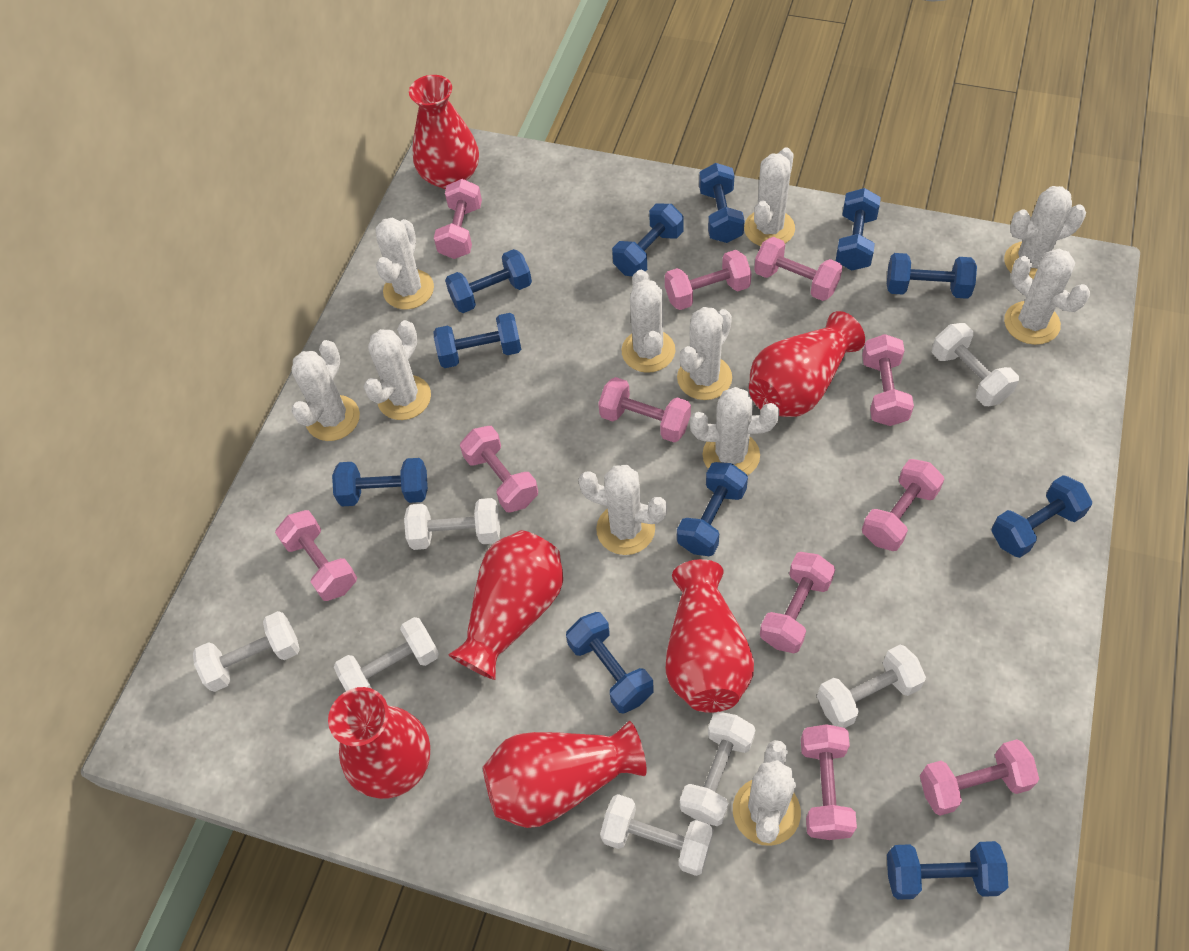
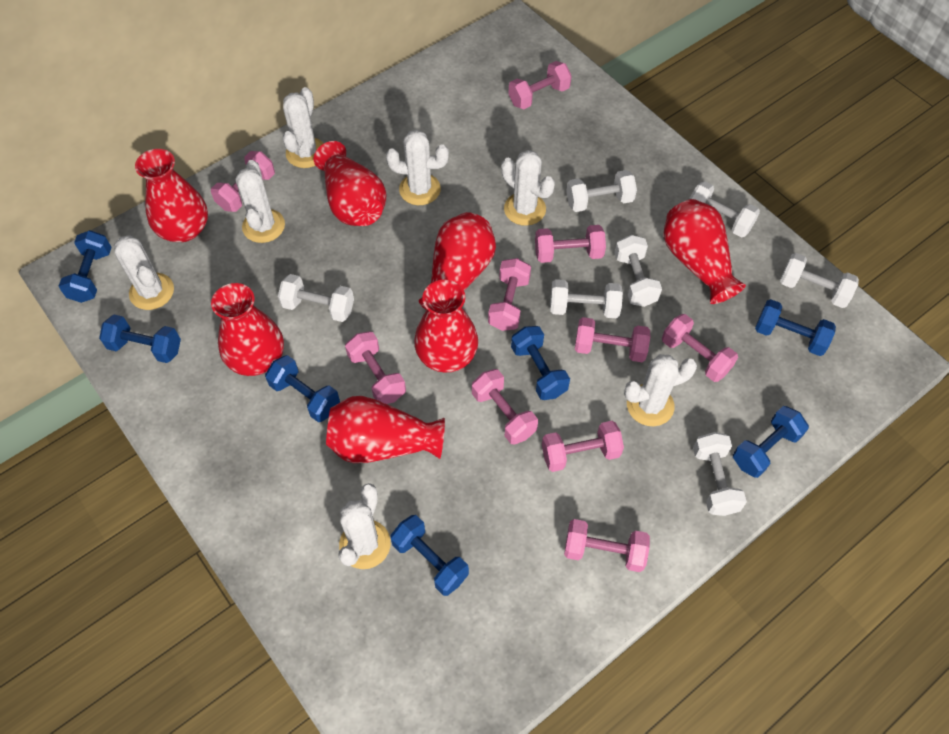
blue dumbbell: [332,458,428,506] [433,313,521,368] [445,249,532,313] [566,612,654,714] [612,203,684,276] [677,462,748,556] [699,163,745,243] [836,188,881,270] [887,253,977,299] [887,841,1008,900] [991,475,1092,558] = 11 -> [59,230,112,303] [99,315,181,363] [265,355,340,422] [390,515,469,596] [511,326,570,400] [733,406,809,478] [755,299,836,356] = 7
pink dumbbell: [275,510,357,601] [434,179,482,259] [460,426,538,513] [598,377,691,443] [665,250,752,310] [754,237,843,301] [760,552,835,653] [801,724,857,840] [862,334,914,426] [862,459,944,551] [920,739,1039,816] = 11 -> [211,151,275,212] [345,331,406,404] [472,369,538,445] [488,258,531,331] [508,61,572,109] [535,225,606,263] [542,421,624,472] [564,519,650,572] [575,317,650,362] [662,314,738,382] = 10
red vase: [328,687,430,799] [409,75,479,189] [448,530,563,680] [483,721,647,828] [666,559,754,713] [749,311,865,417] = 6 -> [135,149,208,242] [211,283,284,376] [314,141,387,226] [326,396,445,463] [414,280,478,373] [419,212,496,310] [663,199,746,304] = 7
white cactus: [291,340,360,441] [364,320,431,420] [376,218,434,309] [578,465,667,555] [622,270,675,373] [677,307,732,400] [690,387,779,475] [733,740,801,846] [744,147,795,246] [1004,186,1086,279] [1004,249,1090,345] = 11 -> [114,235,174,310] [235,160,285,243] [283,87,324,168] [338,483,391,569] [386,130,449,205] [501,150,555,226] [624,354,697,426] = 7

